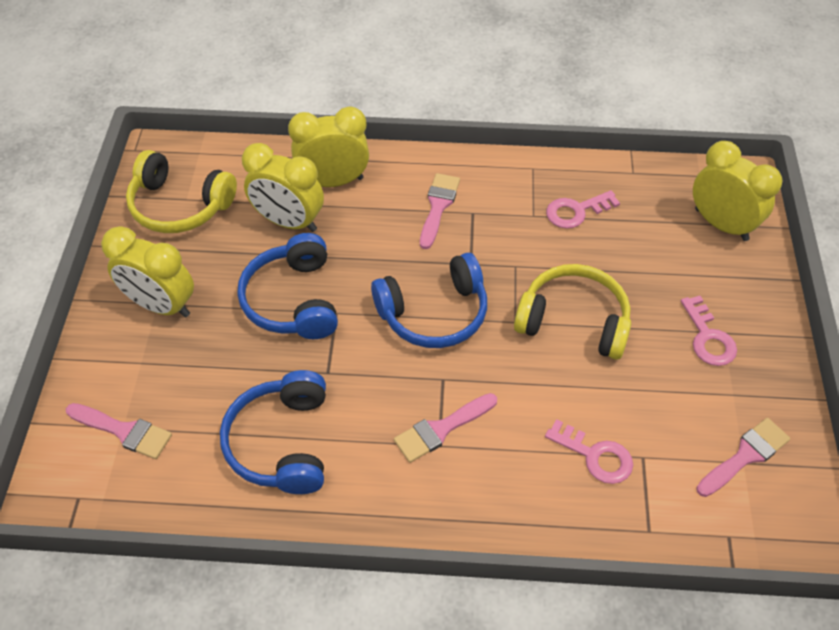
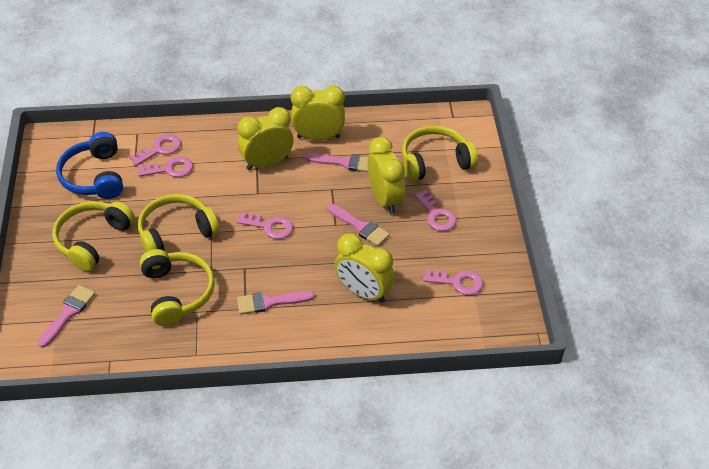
blue headphones: [220,370,326,494] [237,233,338,339] [371,253,487,348] = 3 -> [56,132,123,199] = 1
pink key: [545,419,633,484] [546,190,620,229] [681,296,737,366] = 3 -> [130,134,181,166] [138,156,193,177] [237,212,293,239] [415,190,456,231] [423,269,483,295] = 5
yellow headphones: [126,150,237,233] [514,264,631,360] = 2 -> [53,201,135,271] [138,194,220,252] [140,249,215,326] [402,125,478,181] = 4

